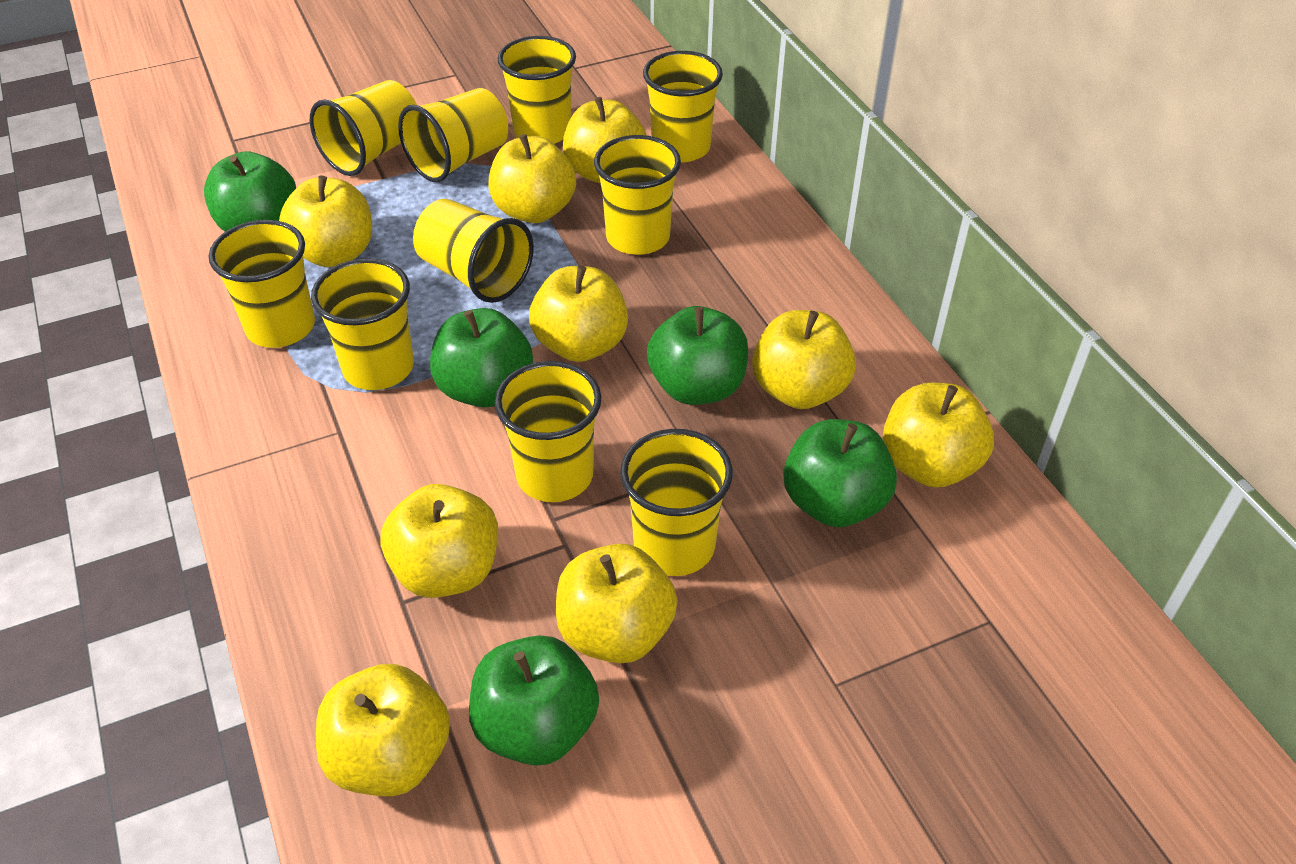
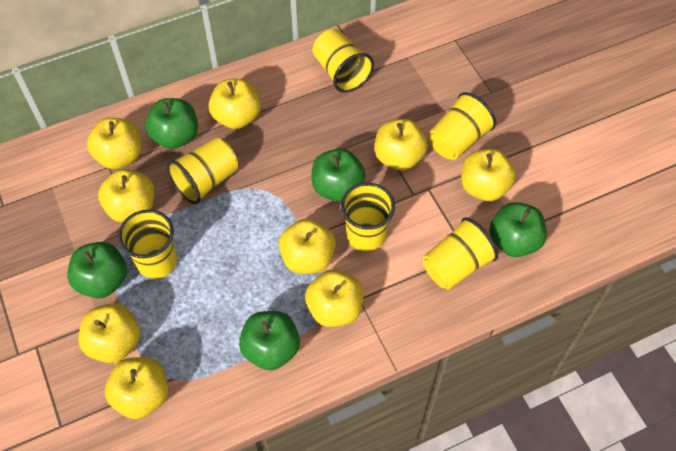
yellow cup: [209,220,315,348] [310,80,417,176] [311,258,414,390] [398,88,508,182] [413,199,533,303] [495,361,602,502] [498,36,576,144] [594,135,681,255] [620,429,733,576] [643,51,723,162] = 10 -> [118,210,177,279] [167,138,238,204] [313,29,374,93] [341,183,395,251] [423,217,498,289] [428,92,496,160] = 6

